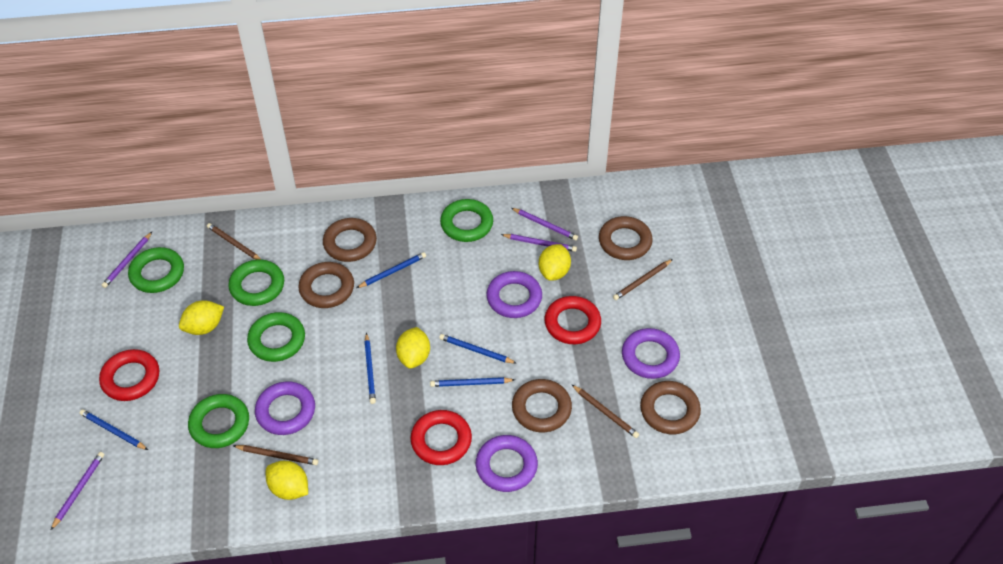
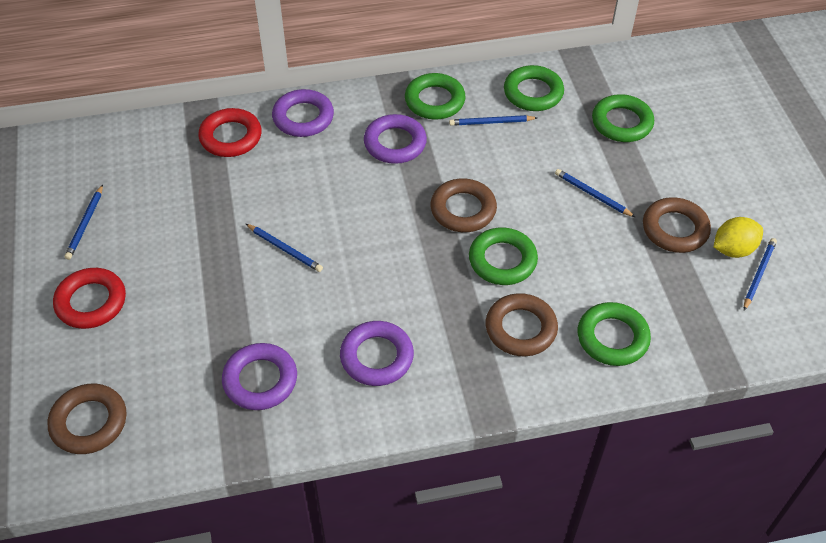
brown pencil: [207,223,262,260] [234,445,318,465] [572,385,639,438] [613,259,673,300] = 4 -> none = 0
brown ring: [298,262,354,308] [323,218,377,262] [512,379,572,432] [599,216,653,260] [640,381,701,434] = 5 -> [48,384,127,454] [431,178,497,232] [486,293,558,356] [643,197,711,253] = 4
purple pencil: [51,452,104,530] [101,232,152,288] [501,234,577,252] [511,208,578,240] = 4 -> none = 0
red ring: [99,349,159,401] [410,410,472,465] [545,296,601,344] = 3 -> [53,268,126,329] [198,108,262,157] = 2
yellow lemon: [179,300,224,335] [266,461,308,500] [396,327,430,369] [539,244,571,281] = 4 -> [714,217,763,258] = 1

